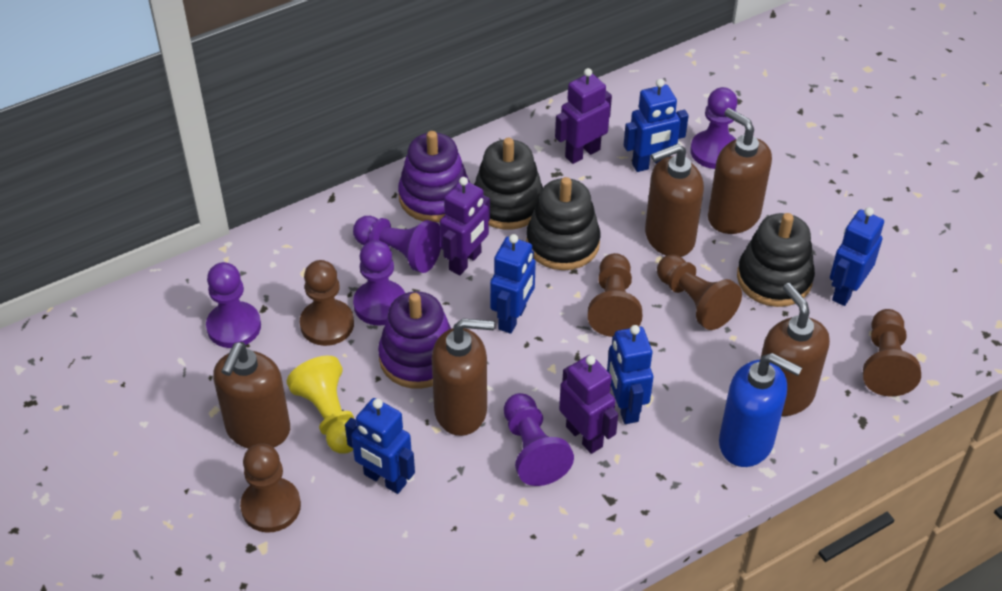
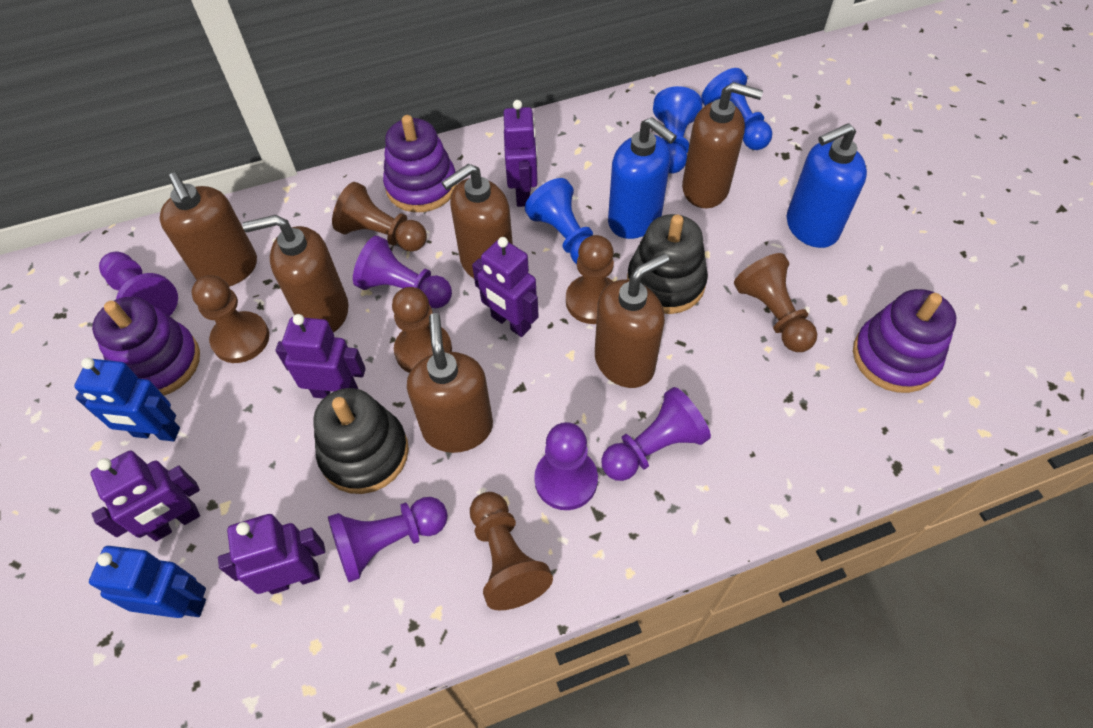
black stacking toy: [474,138,543,230] [526,177,600,270] [737,213,815,307] = 3 -> [313,388,409,494] [627,214,708,314] = 2
blue pawn: none = 0 -> [525,178,593,264] [653,86,702,173] [701,68,772,150] = 3
blue robot: [345,398,415,494] [490,234,536,334] [607,325,653,424] [624,79,689,172] [830,207,884,306] = 5 -> [74,358,180,441] [89,546,206,618] = 2
blue soap dispenser: [719,353,802,467] = 1 -> [608,117,677,239] [787,123,867,248] = 2
brown pawn: [240,443,301,533] [300,260,354,346] [588,253,642,337] [657,254,742,330] [863,309,921,396] = 5 -> [192,275,269,363] [332,182,427,252] [392,287,452,373] [470,492,553,610] [566,235,614,324] [734,253,817,352] = 6
brown soap dispenser: [213,342,290,449] [432,318,495,436] [645,143,704,257] [708,108,772,234] [761,283,830,416] = 5 -> [160,173,257,287] [242,215,348,333] [407,313,493,453] [441,164,513,278] [595,253,669,388] [682,82,763,208] = 6
purple robot: [440,177,490,275] [555,68,612,164] [559,355,618,454] = 3 -> [90,451,200,541] [218,514,325,594] [275,314,366,399] [472,237,539,337] [504,100,538,207] = 5
purple stacking toy: [378,291,451,389] [398,131,470,222] = 2 -> [92,297,200,395] [383,115,457,212] [853,289,956,393] = 3
yellow pawn: [287,356,354,454] = 1 -> none = 0

